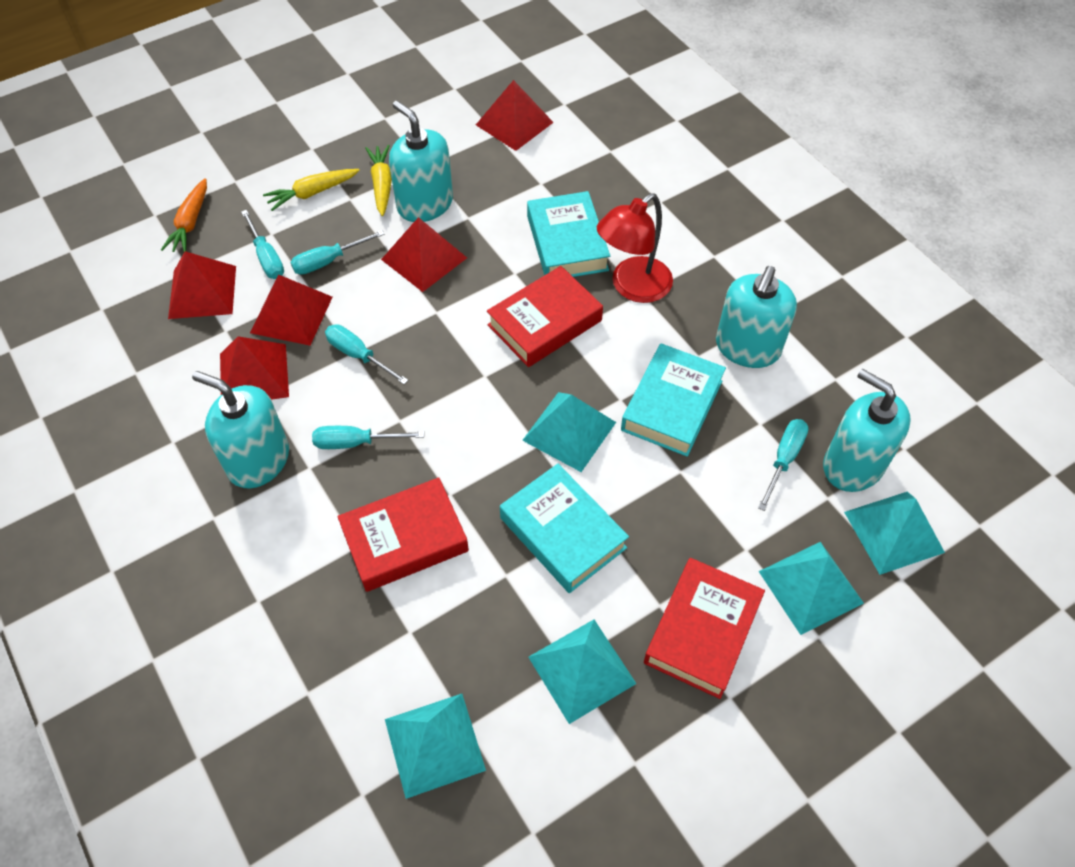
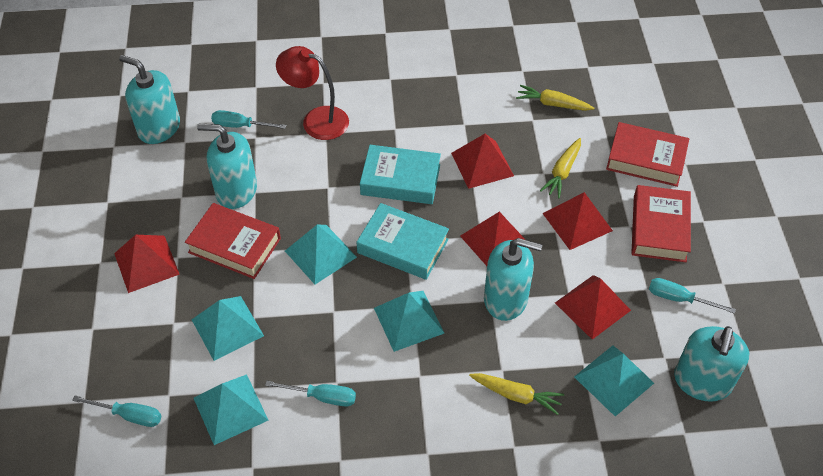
orange carrot: [161,178,207,252] = 1 -> none = 0
turquoise book: [500,464,629,593] [527,191,610,277] [621,343,726,457] = 3 -> [357,203,449,280] [360,145,441,204] = 2
turquoise screwdriver: [241,210,284,279] [290,230,384,275] [312,426,424,449] [325,324,408,384] [758,419,809,511] = 5 -> [72,396,161,427] [211,110,286,129] [265,381,356,407] [649,278,736,314] = 4
yellow carrot: [263,169,359,211] [365,145,392,216] = 2 -> [469,373,564,415] [516,85,594,111] [540,138,581,198] = 3

